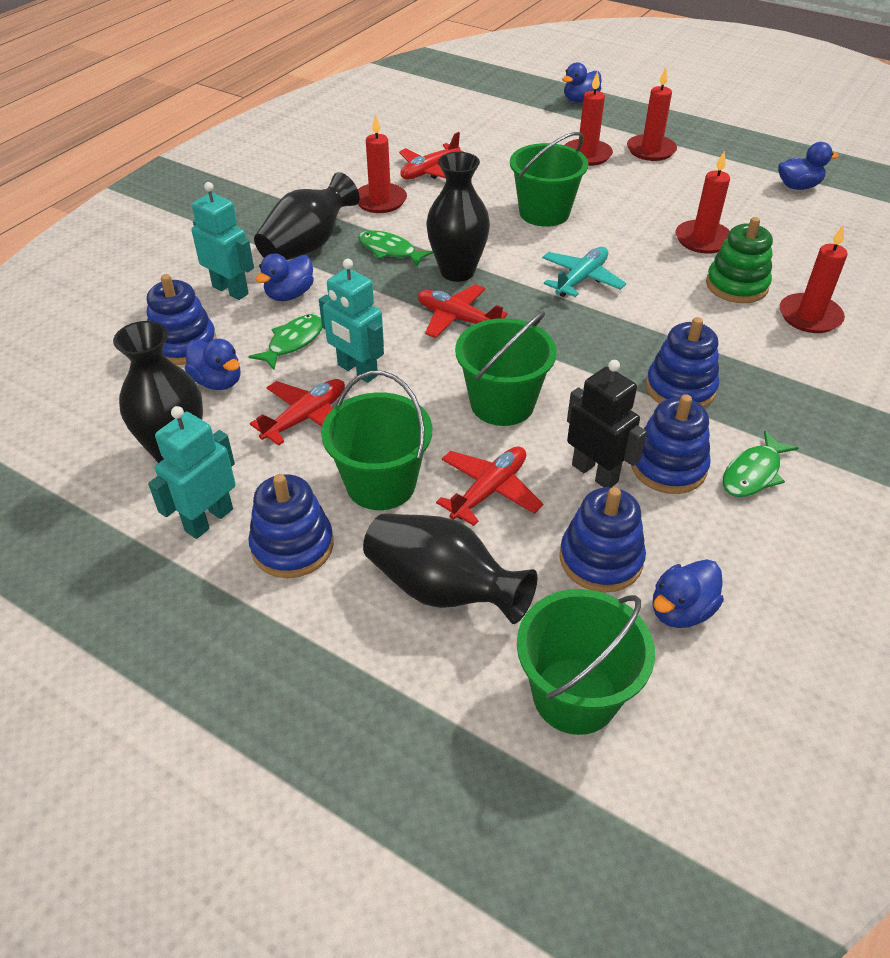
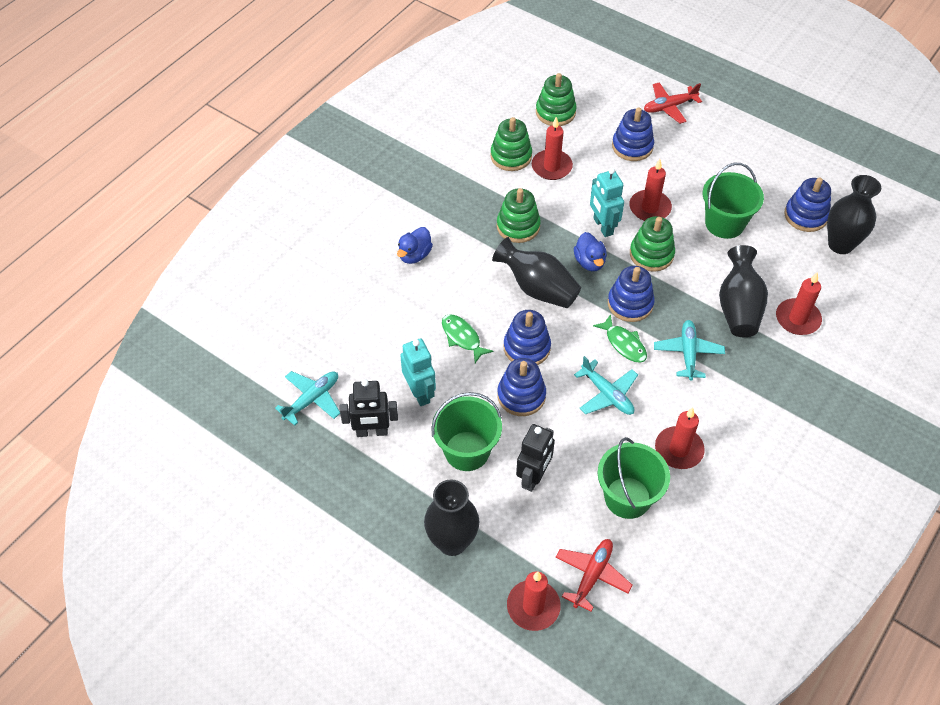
black robot: [567,360,647,487] = 1 -> [340,379,398,437] [516,424,555,492] = 2
blue duck: [185,339,241,390] [256,253,314,301] [562,62,602,103] [653,559,724,628] [778,142,839,190] = 5 -> [397,227,433,264] [574,232,607,271] = 2
green bucket: [321,371,432,510] [455,311,557,426] [510,132,588,227] [517,589,655,735] = 4 -> [431,392,502,471] [598,437,670,519] [703,163,764,239] = 3
green fish: [249,314,323,370] [358,230,433,267] [723,430,798,497] = 3 -> [442,314,493,363] [593,314,647,363] = 2
green stacking toy: [706,217,773,303] = 1 -> [490,117,532,171] [497,188,541,243] [536,73,576,126] [630,216,675,272] = 4
red plane: [250,379,345,446] [399,132,464,179] [418,284,508,338] [436,446,543,526] = 4 -> [556,539,632,612] [644,82,702,124] = 2
turquoise plane: [542,247,626,297] = 1 -> [275,371,340,426] [574,356,638,415] [654,320,725,381] = 3
turquoise robot: [148,406,236,539] [192,182,254,300] [319,259,384,383] = 3 -> [400,338,436,406] [590,168,624,237] = 2

